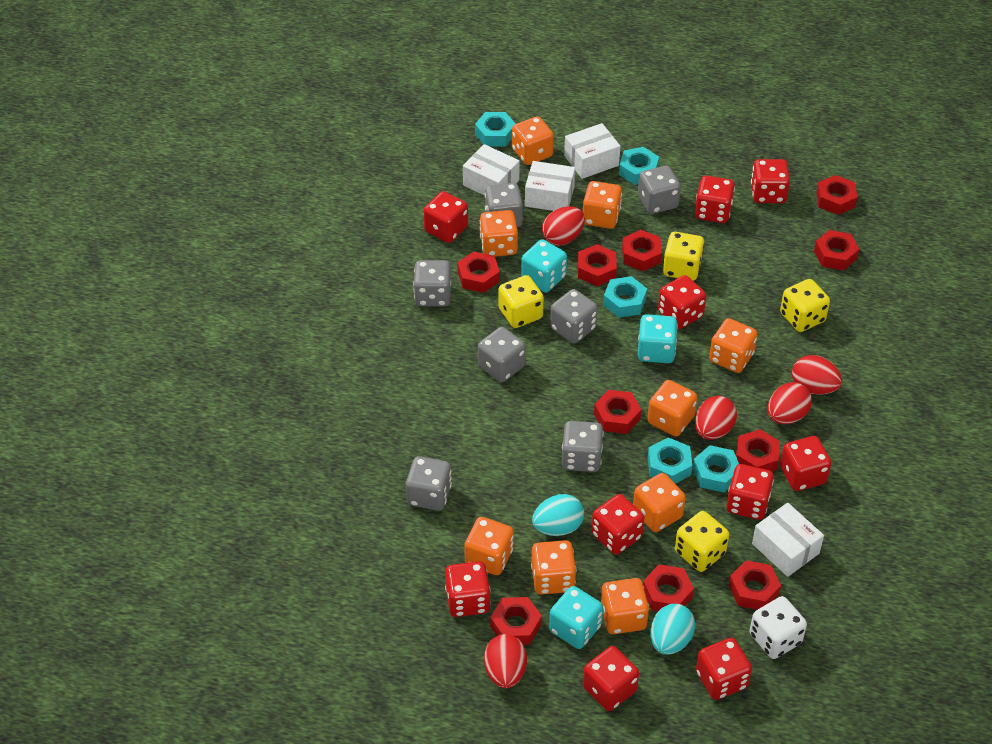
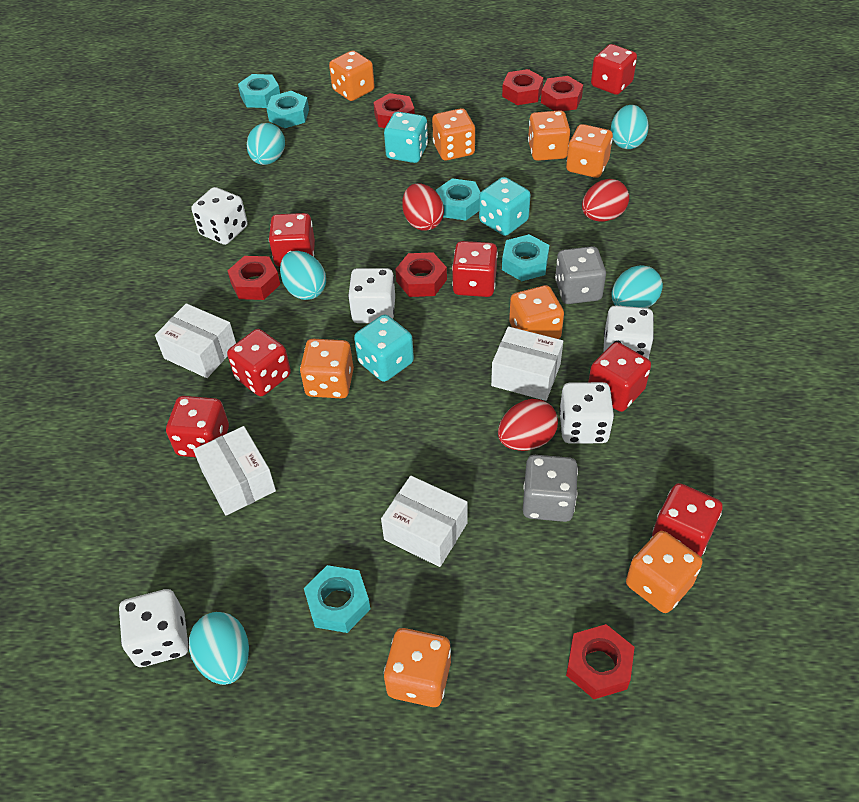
grey dice: [406,456,452,511] [413,260,451,306] [478,327,526,382] [485,183,523,227] [550,289,598,344] [562,421,603,472] [638,165,681,214] = 7 -> [523,455,578,522] [555,246,606,304] = 2
orange dice: [464,517,514,575] [480,210,518,257] [512,116,554,165] [531,540,576,595] [583,181,622,229] [601,578,649,634] [633,473,686,532] [647,380,697,437] [709,318,757,373] = 9 -> [300,339,354,398] [329,51,375,101] [384,628,451,707] [432,108,475,161] [509,285,564,339] [528,110,570,161] [566,124,613,178] [626,531,703,613] = 8
red dice: [423,191,468,243] [445,561,491,617] [583,646,639,711] [591,494,644,554] [658,275,706,329] [695,176,735,223] [696,638,752,700] [726,464,774,520] [751,159,790,203] [780,436,832,491] = 10 -> [166,396,229,457] [227,329,291,396] [269,213,315,267] [452,241,498,297] [588,342,651,412] [591,44,637,95] [652,483,723,557] = 7
red egg: [484,634,527,688] [542,206,585,246] [695,396,737,440] [768,382,812,424] [792,355,842,395] = 5 -> [402,183,444,231] [498,399,558,451] [582,179,629,222] = 3
red nut: [458,251,500,293] [490,597,542,645] [578,244,617,286] [594,390,641,434] [622,230,662,271] [643,565,694,611] [729,560,781,610] [736,429,780,472] [814,230,859,271] [816,175,857,215] = 10 -> [228,256,280,300] [373,93,415,128] [395,252,447,297] [502,69,544,105] [541,76,583,111] [566,624,635,699] = 6
turquoise egg: [532,494,584,536] [650,604,696,655] = 2 -> [189,612,249,685] [247,123,285,165] [280,251,326,300] [611,105,649,149] [612,265,663,308] = 5
white dice: [749,596,807,659] = 1 -> [119,589,188,667] [192,187,248,245] [348,268,395,323] [559,382,614,443] [603,305,654,359] = 5
yellow dice: [498,275,544,328] [663,232,704,281] [675,511,729,572] [780,279,830,332] = 4 -> none = 0

